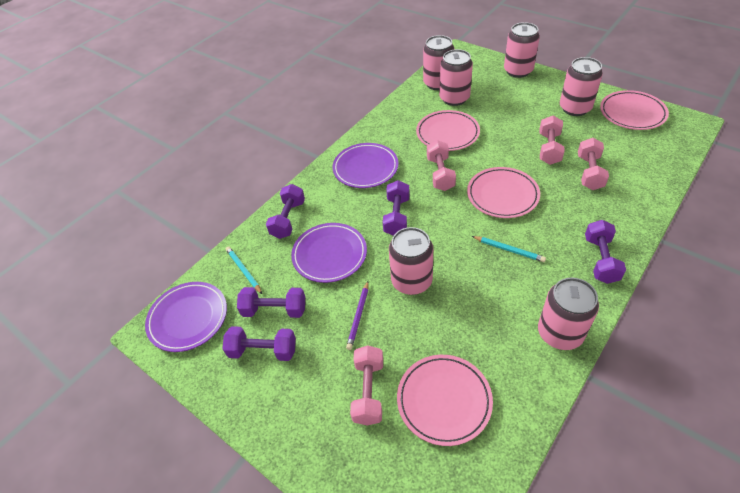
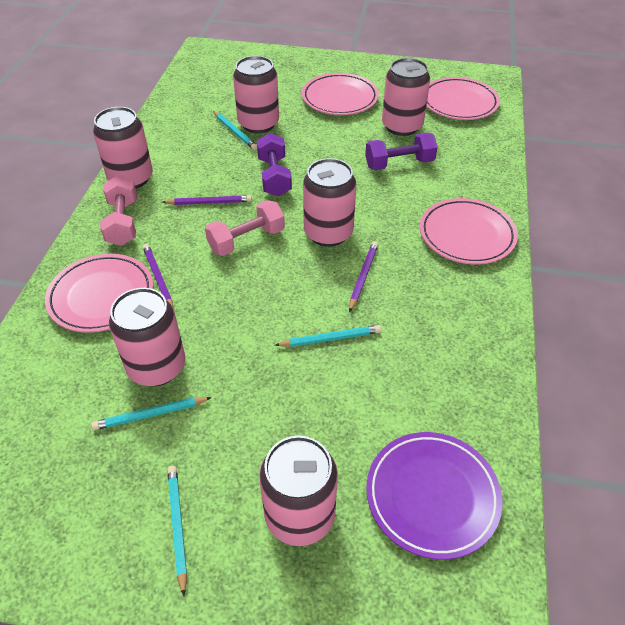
pink dumbbell: [350,346,383,425] [427,140,456,191] [539,115,565,165] [578,138,609,190] = 4 -> [100,176,137,246] [205,200,285,256] = 2
purple dumbbell: [223,326,296,361] [237,287,305,318] [266,184,305,239] [383,180,410,236] [585,220,626,284] = 5 -> [257,133,292,197] [365,133,438,170] = 2
purple pencil: [346,281,369,350] = 1 -> [143,244,173,307] [162,195,252,205] [349,241,378,312] = 3
purple plate: [145,282,227,352] [291,223,367,283] [333,143,398,188] = 3 -> [366,432,503,560] = 1
turquoise pencil: [226,247,262,294] [472,236,546,262] = 2 -> [91,397,212,430] [167,466,187,596] [213,111,257,150] [275,325,381,347] = 4

